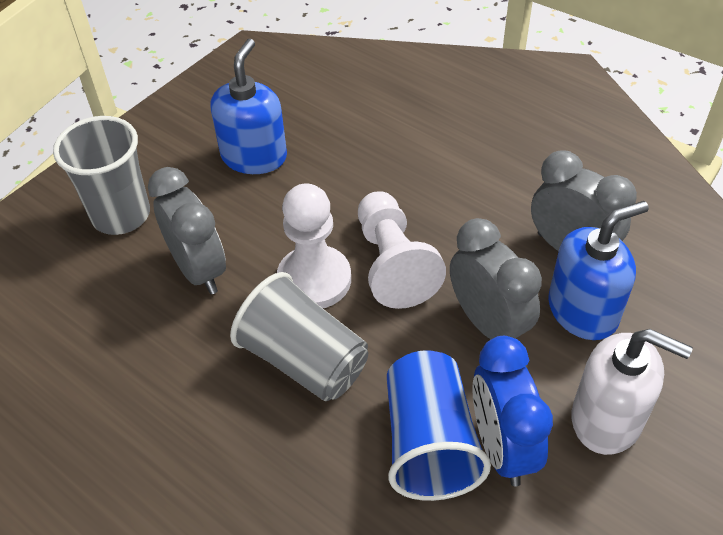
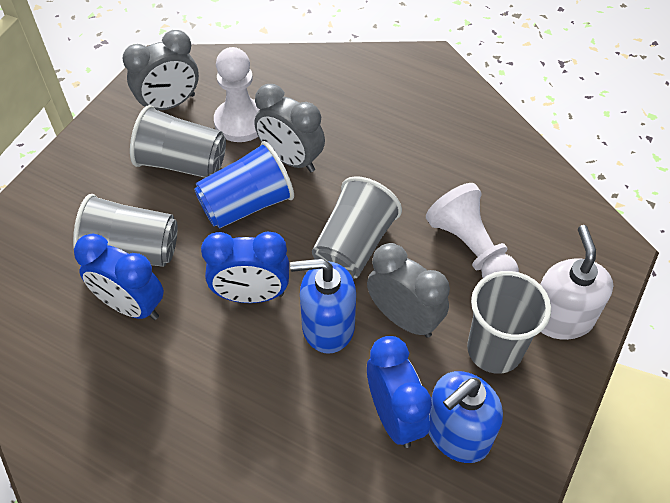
blue clock: [472,336,553,486] = 1 -> [74,233,164,320] [201,231,289,303] [367,336,432,448] = 3
grey cup: [53,116,150,235] [230,272,368,401] = 2 -> [73,194,178,267] [130,105,226,178] [312,176,402,279] [467,271,551,374] = 4

